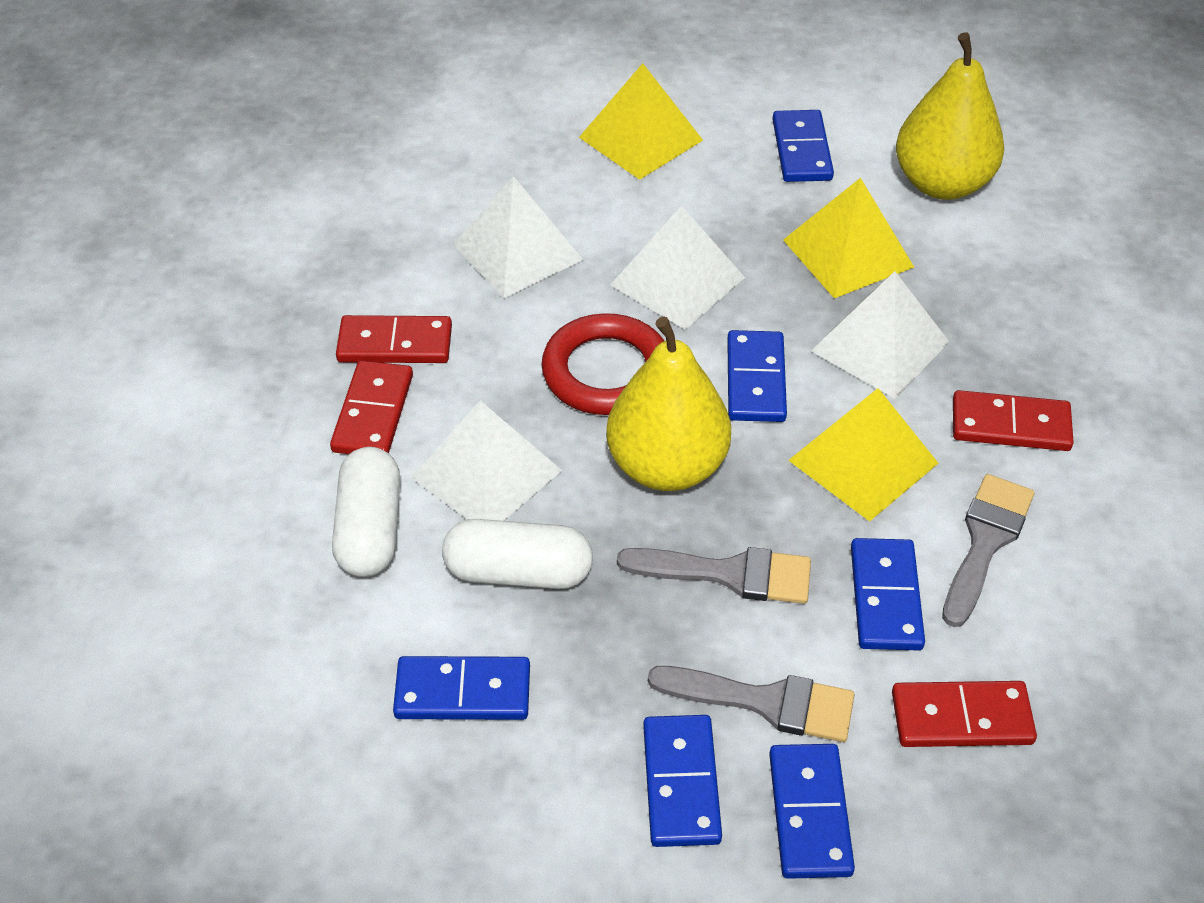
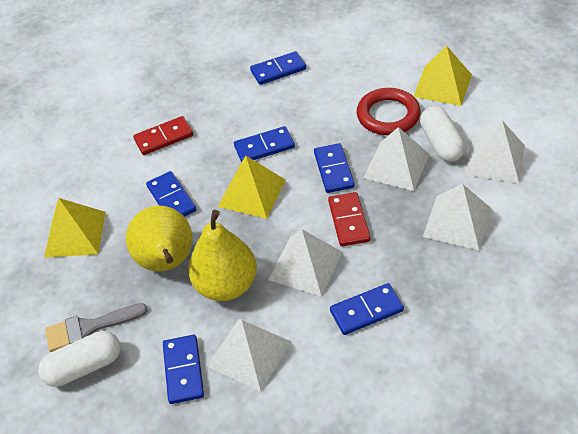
grey brush: [617,547,811,604] [648,666,854,742] [942,474,1035,627] = 3 -> [45,303,148,352] = 1
red domino: [330,360,413,454] [336,315,452,363] [892,681,1037,747] [953,390,1074,451] = 4 -> [133,116,193,155] [328,192,370,247] = 2
white pyramid: [411,401,562,521] [453,176,583,298] [610,206,745,330] [811,271,949,399] = 4 -> [207,319,291,392] [268,229,342,297] [363,127,430,191] [423,184,491,250] [465,120,525,183] = 5

